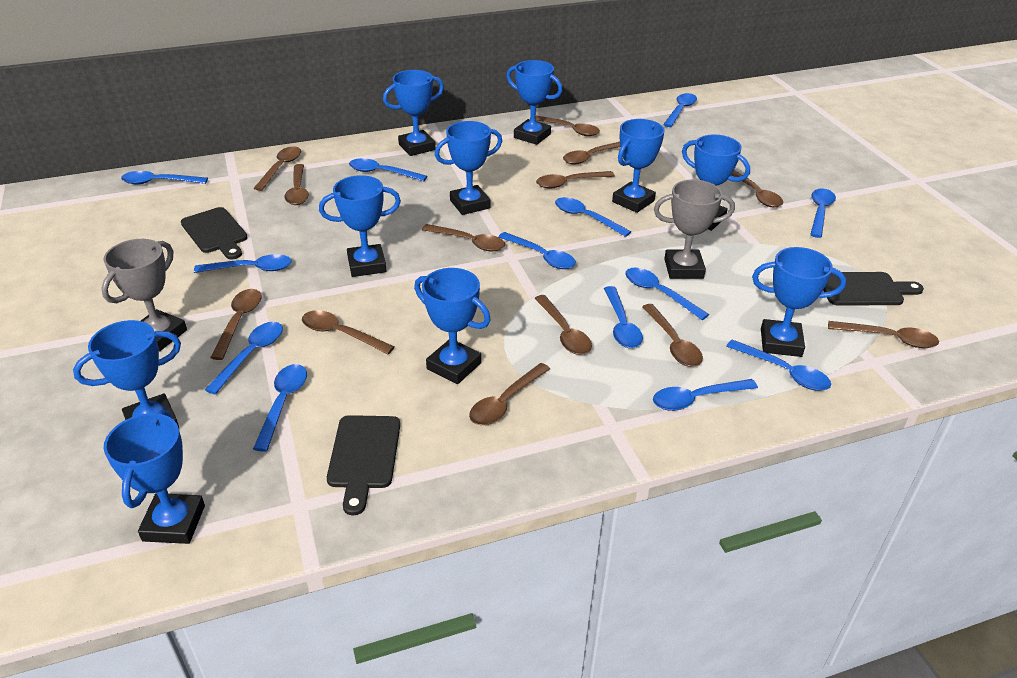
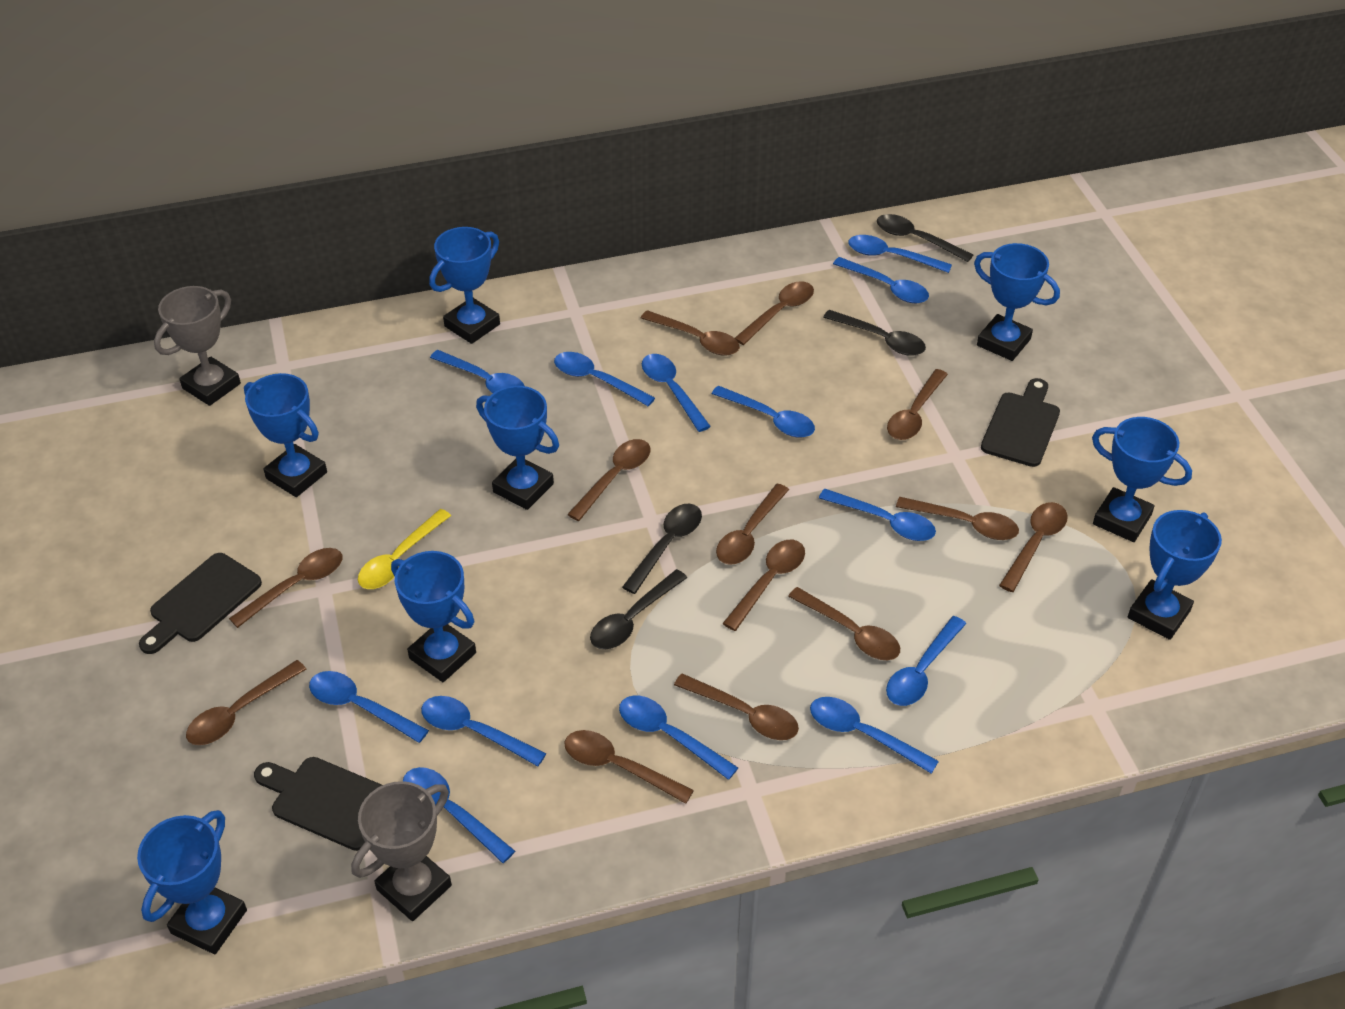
black spoon: none = 0 -> [590,569,687,649] [622,504,702,594] [823,310,926,356] [877,214,973,262] = 4
blue trophy: [73,320,181,428] [104,410,205,544] [319,175,401,277] [383,70,444,156] [414,268,491,384] [435,121,502,215] [506,60,562,145] [612,119,665,213] [682,134,750,231] [752,247,846,357] = 10 -> [137,810,247,954] [244,373,327,497] [391,551,476,682] [429,227,500,344] [476,386,559,510] [974,243,1060,361] [1092,417,1192,542] [1128,510,1222,640] = 8
yellow spoon: none = 0 -> [358,509,451,589] = 1

